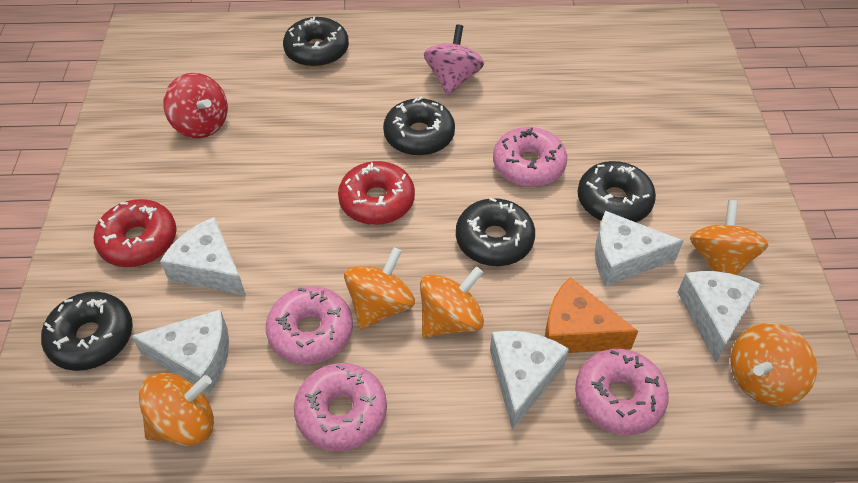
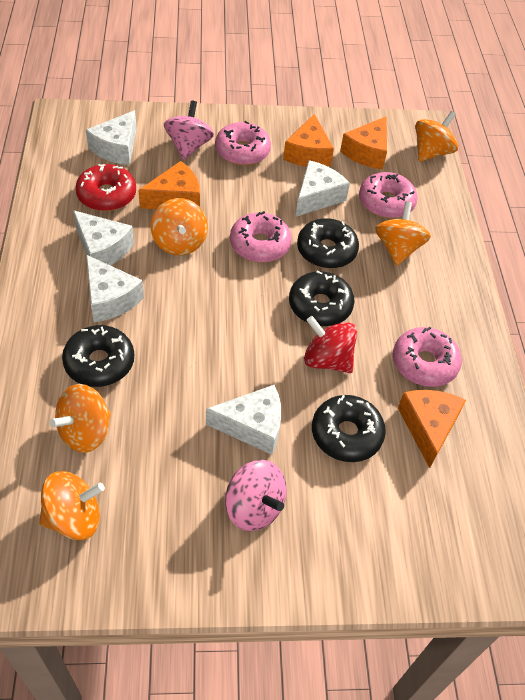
black donut: [41,292,133,371] [283,17,349,67] [383,97,455,156] [456,197,535,266] [578,161,656,222] = 5 -> [62,325,134,387] [289,271,355,326] [297,218,359,269] [312,395,386,462] = 4
orange cheese: [545,277,638,353] = 1 -> [138,161,200,209] [283,114,334,167] [340,117,387,170] [398,390,466,468] = 4
pink spinning top: [424,24,484,96] = 1 -> [164,101,214,160] [225,460,287,531] = 2
red donut: [94,199,177,267] [338,161,415,225] = 2 -> [75,164,136,211] = 1

